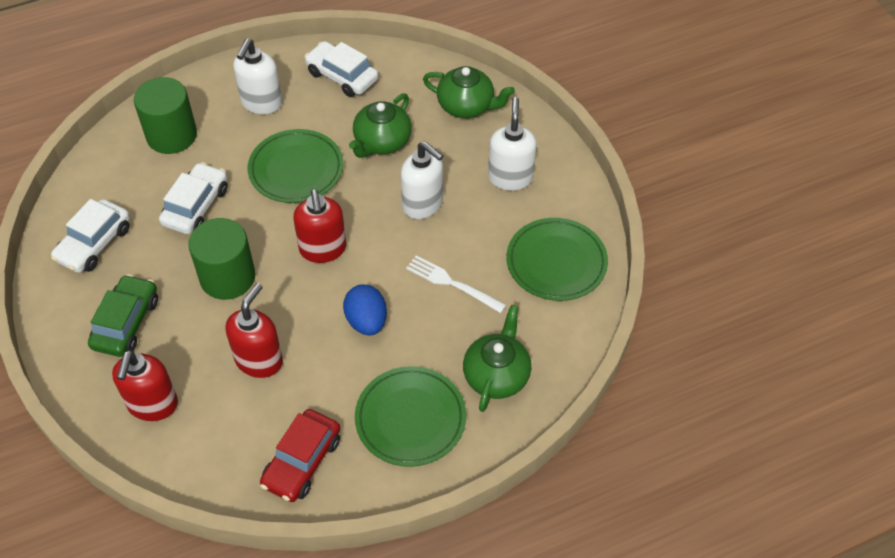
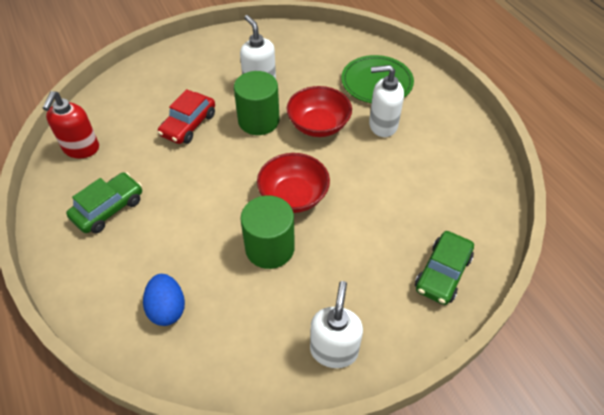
green car: [88,274,158,357] = 1 -> [66,172,142,233] [415,231,474,305] = 2
green plate: [248,129,344,203] [355,366,466,467] [506,218,608,301] = 3 -> [341,55,414,103] = 1
green teapot: [349,93,412,158] [423,66,515,118] [463,305,531,412] = 3 -> none = 0
red bowl: none = 0 -> [257,153,330,213] [287,86,352,137] = 2
red soap dispenser: [112,350,178,421] [225,283,283,378] [293,189,346,263] = 3 -> [43,91,99,159] = 1
white car: [51,199,130,273] [159,162,228,234] [304,41,378,97] = 3 -> none = 0
white fork: [406,255,506,313] = 1 -> none = 0

